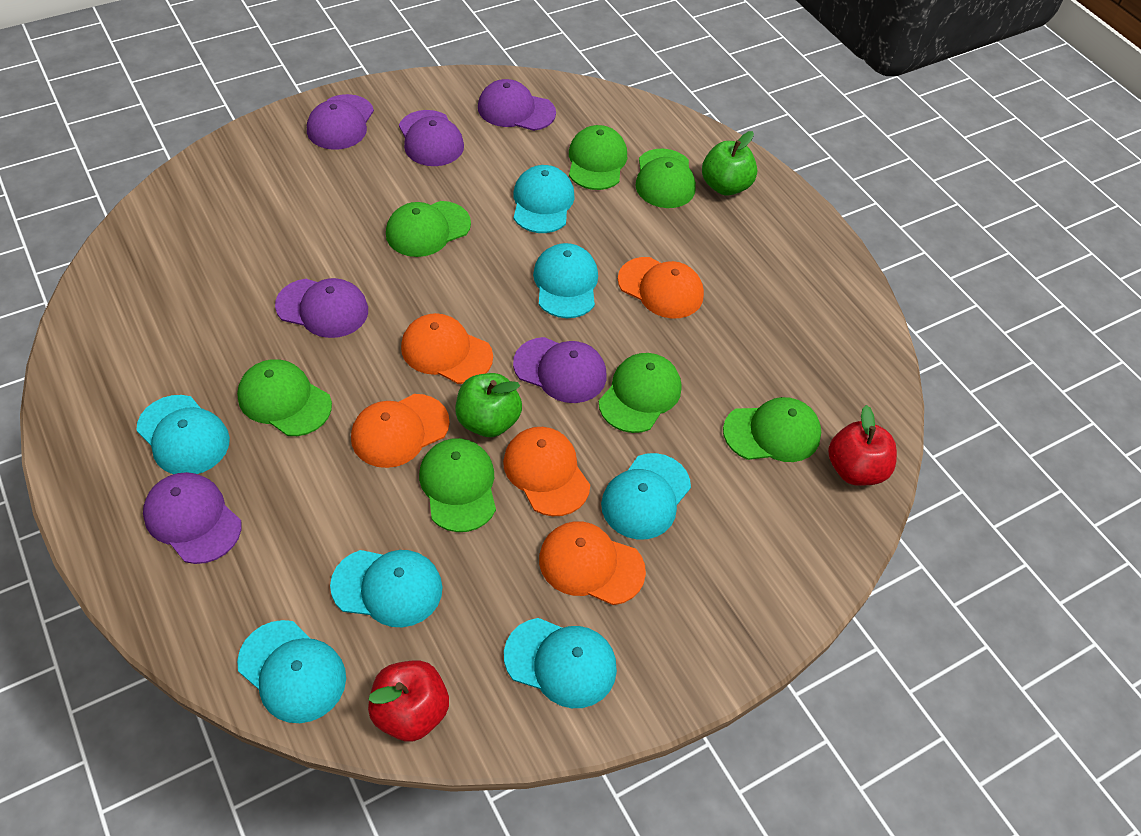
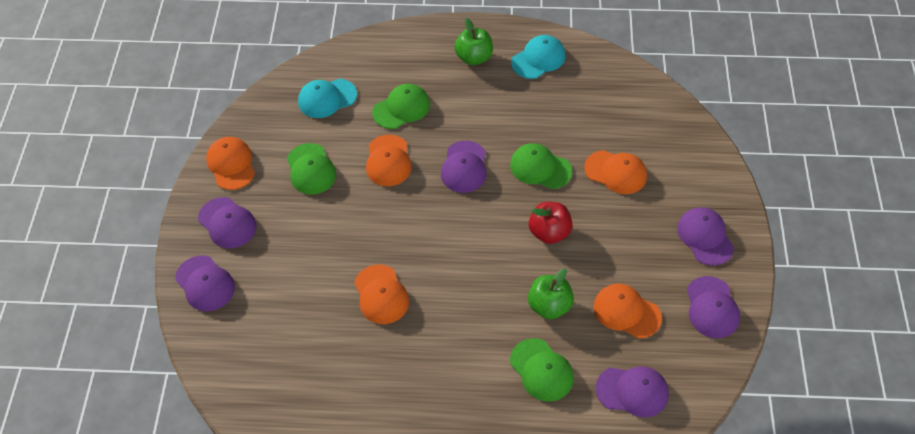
green cap: [237,359,332,436] [386,201,471,257] [419,438,496,532] [569,125,627,190] [599,353,681,433] [635,149,696,208] [723,397,821,462] = 7 -> [287,143,336,194] [372,84,430,129] [510,143,572,189] [510,338,574,401] = 4
red apple: [368,661,449,742] [828,405,897,486] = 2 -> [529,202,573,244] = 1
turquoise cap: [136,395,230,474] [237,620,346,723] [330,550,442,627] [504,618,617,708] [513,165,575,233] [533,243,598,318] [601,453,691,540] = 7 -> [298,78,357,118] [511,35,566,79] = 2

